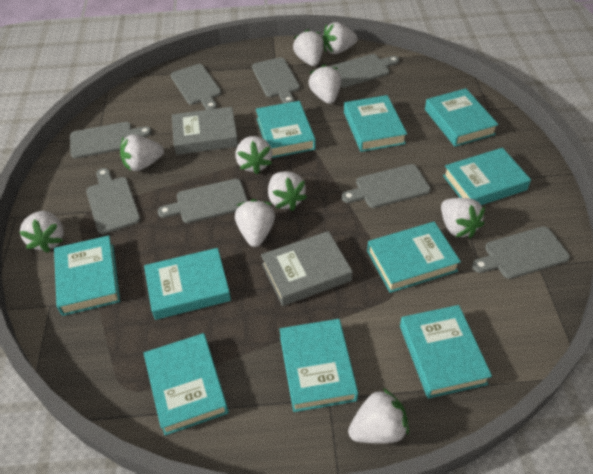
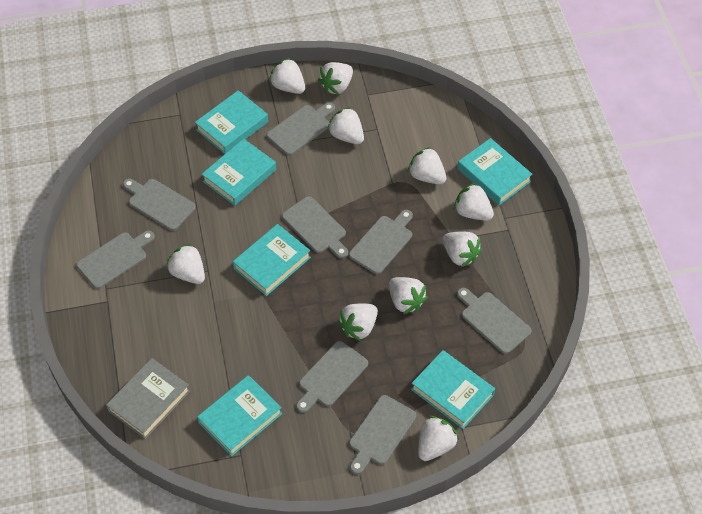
grey book: [172,107,238,155] [261,231,352,306] = 2 -> [106,358,190,439] = 1
turquoise book: [54,236,120,316] [144,248,231,320] [144,333,229,436] [256,101,316,158] [279,319,358,412] [344,95,407,152] [367,222,461,293] [400,305,492,398] [425,88,499,147] [443,148,531,205] = 10 -> [195,90,268,154] [197,375,282,457] [202,139,276,206] [233,224,311,296] [411,350,495,429] [457,138,532,205] = 6

